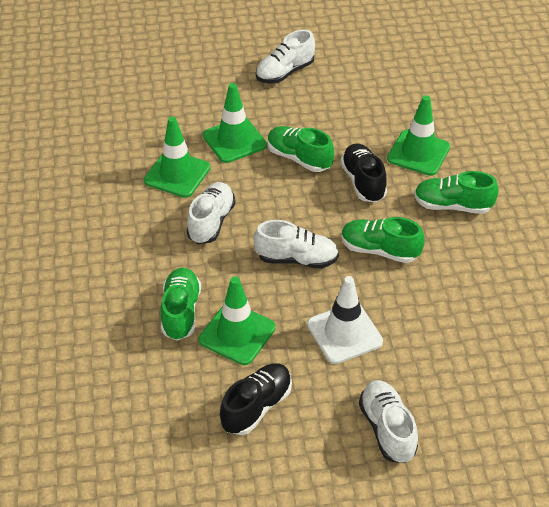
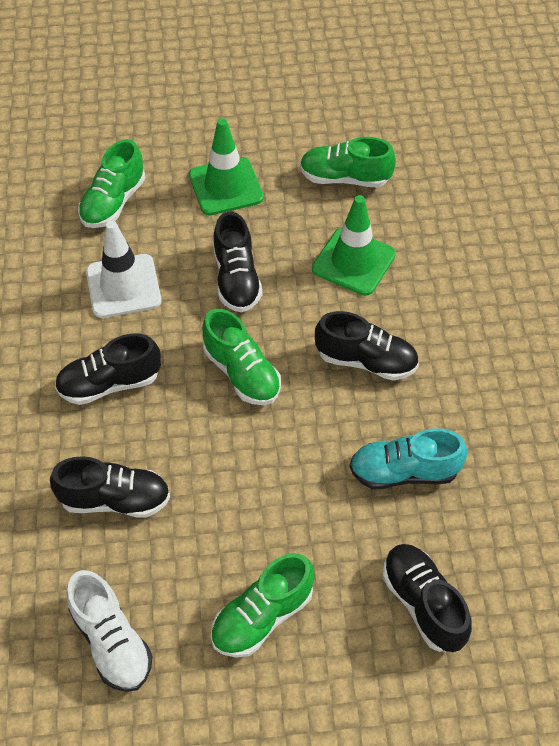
black shoe: [220,364,292,435] [340,144,387,202] = 2 -> [50,456,170,518] [55,334,161,405] [213,212,262,312] [315,311,419,381] [383,544,472,652] = 5
green traffic cone: [144,116,210,198] [199,277,276,365] [203,83,267,163] [387,95,450,176] = 4 -> [189,118,264,215] [312,195,396,296] = 2
turquoise shoe: none = 0 -> [350,428,467,489] = 1
white shoe: [187,182,236,244] [254,220,339,269] [256,30,315,84] [359,380,418,463] = 4 -> [66,570,153,692] = 1

